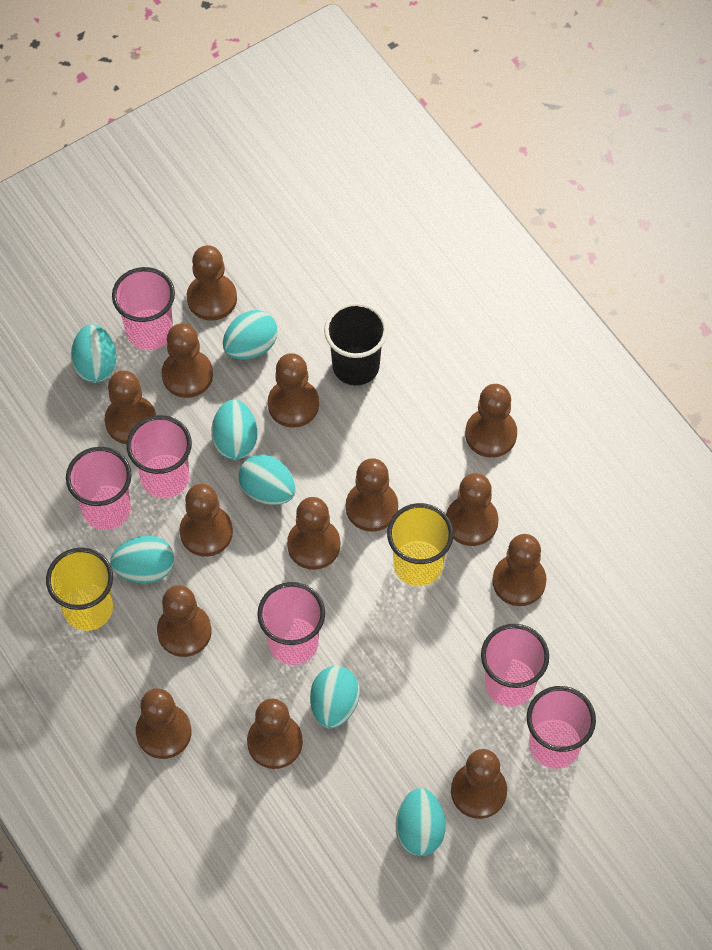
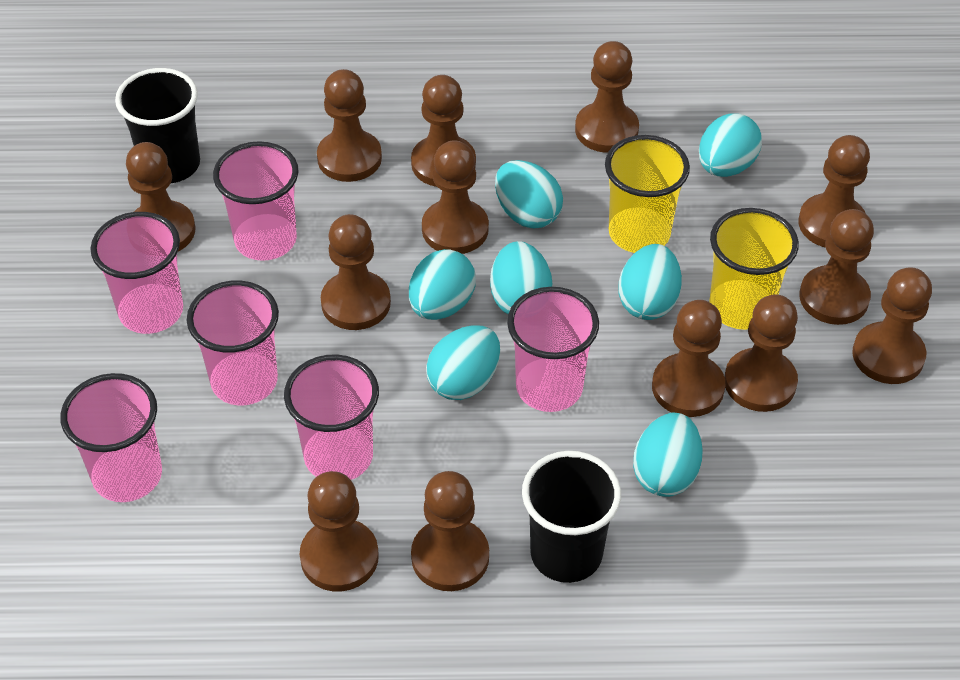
black cup: [324,302,388,385] = 1 -> [115,68,200,183] [522,451,621,583] = 2
brown pawn: [105,371,156,444] [136,688,191,759] [157,585,212,657] [162,323,213,398] [179,484,233,557] [187,245,237,321] [247,699,303,769] [268,353,319,428] [287,497,340,570] [346,458,398,532] [446,473,498,546] [451,749,507,819] [465,384,517,458] [492,534,547,606] = 14 -> [126,142,195,252] [300,471,379,591] [317,69,382,182] [321,214,391,330] [411,75,476,187] [411,471,489,591] [422,140,489,254] [575,41,639,153] [652,300,725,417] [724,294,798,412] [798,135,870,248] [799,209,874,325] [852,267,932,384] = 13

